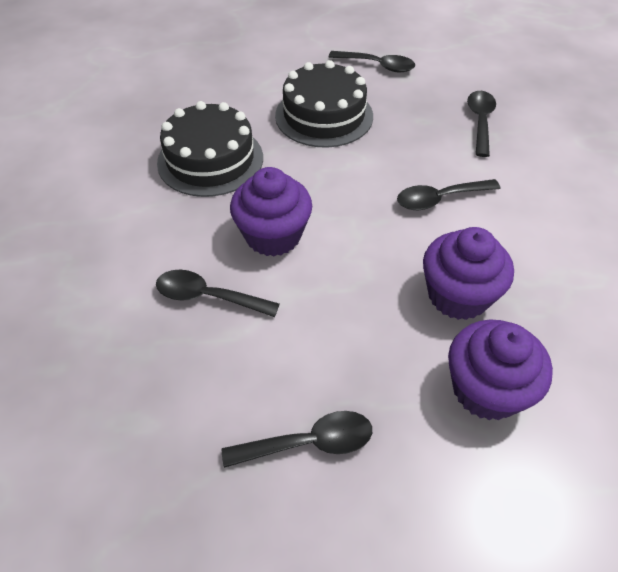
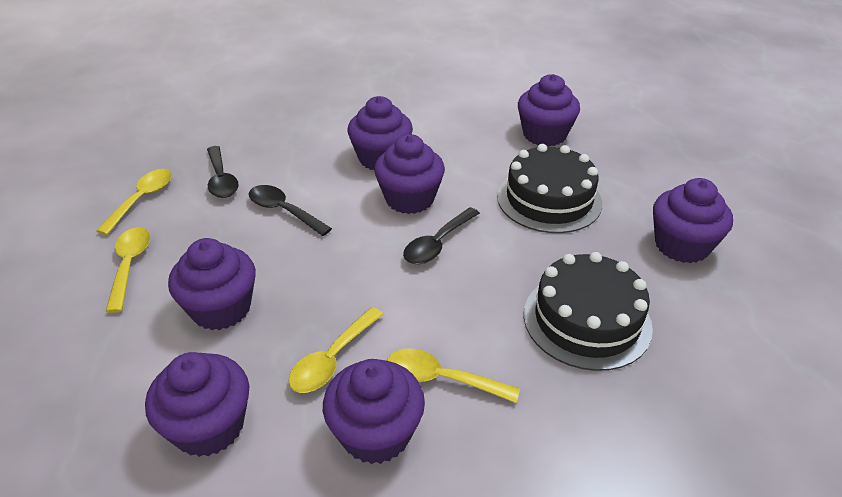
black spoon: [156,270,279,317] [222,411,372,468] [329,51,415,72] [397,179,501,210] [467,91,496,157] = 5 -> [207,146,239,198] [249,185,332,236] [403,207,480,264] = 3
purple cupcake: [230,167,312,256] [423,227,514,320] [448,320,553,420] = 3 -> [145,352,249,457] [168,238,256,330] [323,359,425,464] [347,96,413,170] [374,134,445,214] [518,74,580,146] [653,178,733,263] = 7
yellow spoon: none = 0 -> [96,169,172,235] [105,227,150,313] [289,307,383,393] [387,348,520,403] = 4

